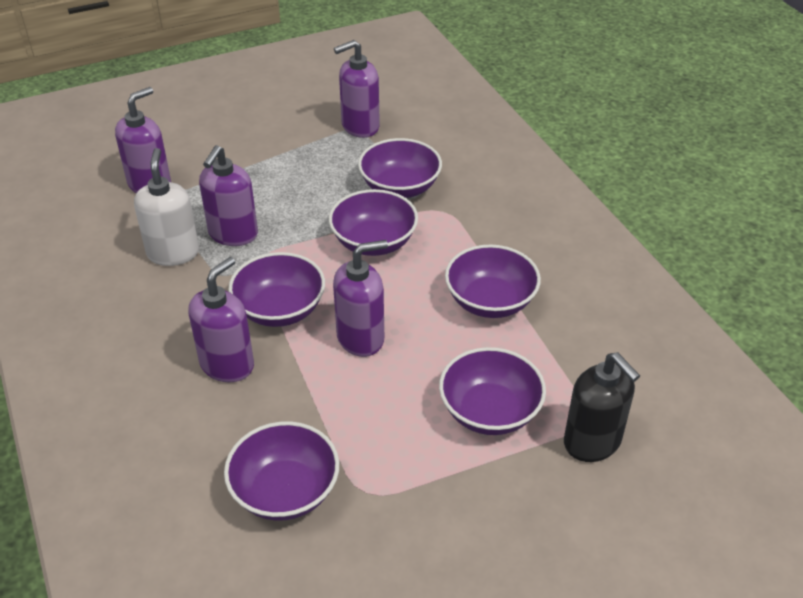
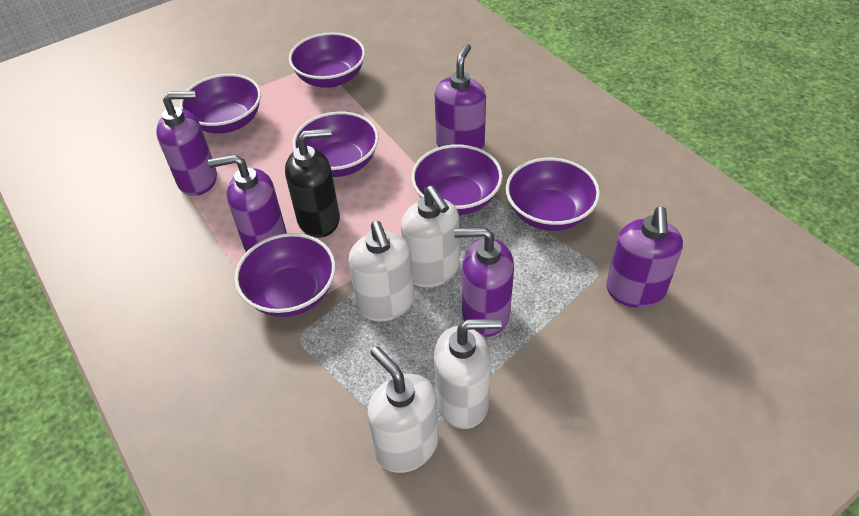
white soap dispenser: [134,148,199,266] = 1 -> [348,221,414,321] [367,346,439,473] [401,185,459,288] [434,318,502,429] = 4

